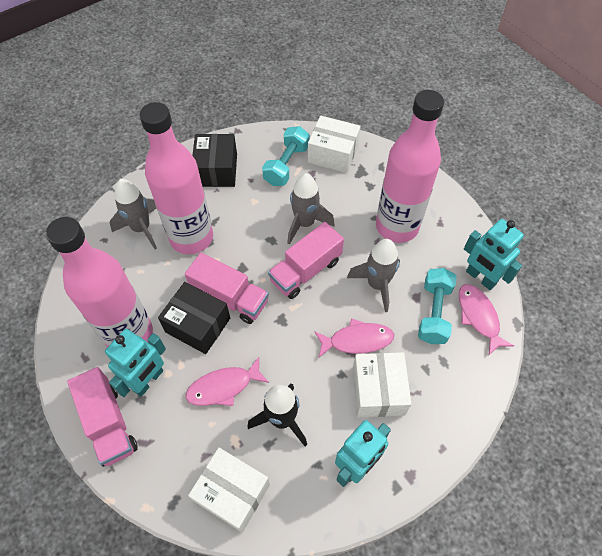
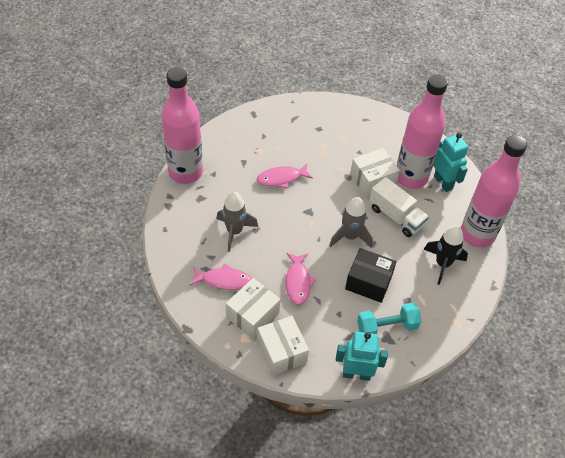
black box: [158,282,230,354] [193,134,237,187] = 2 -> [345,248,397,303] = 1
grey rocket: [110,179,157,249] [287,173,334,245] [347,239,400,312] = 3 -> [217,192,258,252] [329,197,373,248] = 2
pink truck: [67,367,138,466] [185,253,269,324] [268,222,344,299] = 3 -> none = 0
turquoise dumbbell: [262,126,310,186] [418,268,457,344] = 2 -> [357,303,421,334] = 1
turquoise robot: [105,329,166,397] [335,420,391,487] [464,219,524,290] = 3 -> [336,332,388,381] [433,133,469,192] = 2
white truck: none = 0 -> [369,177,429,237] = 1

